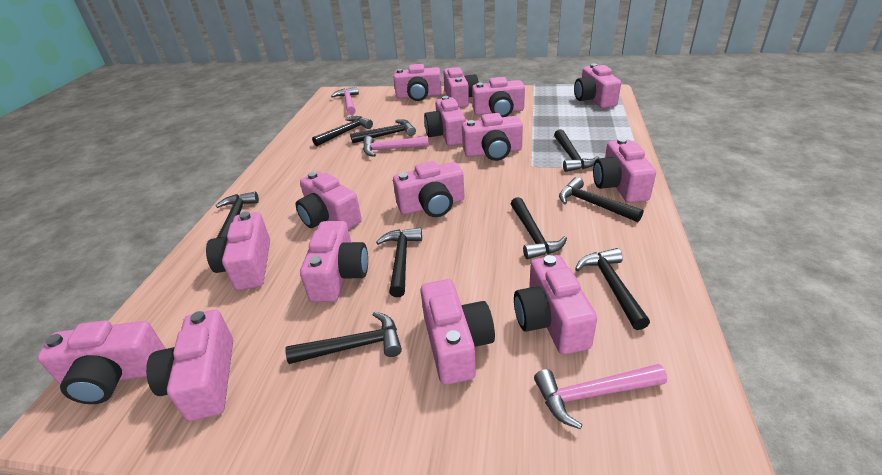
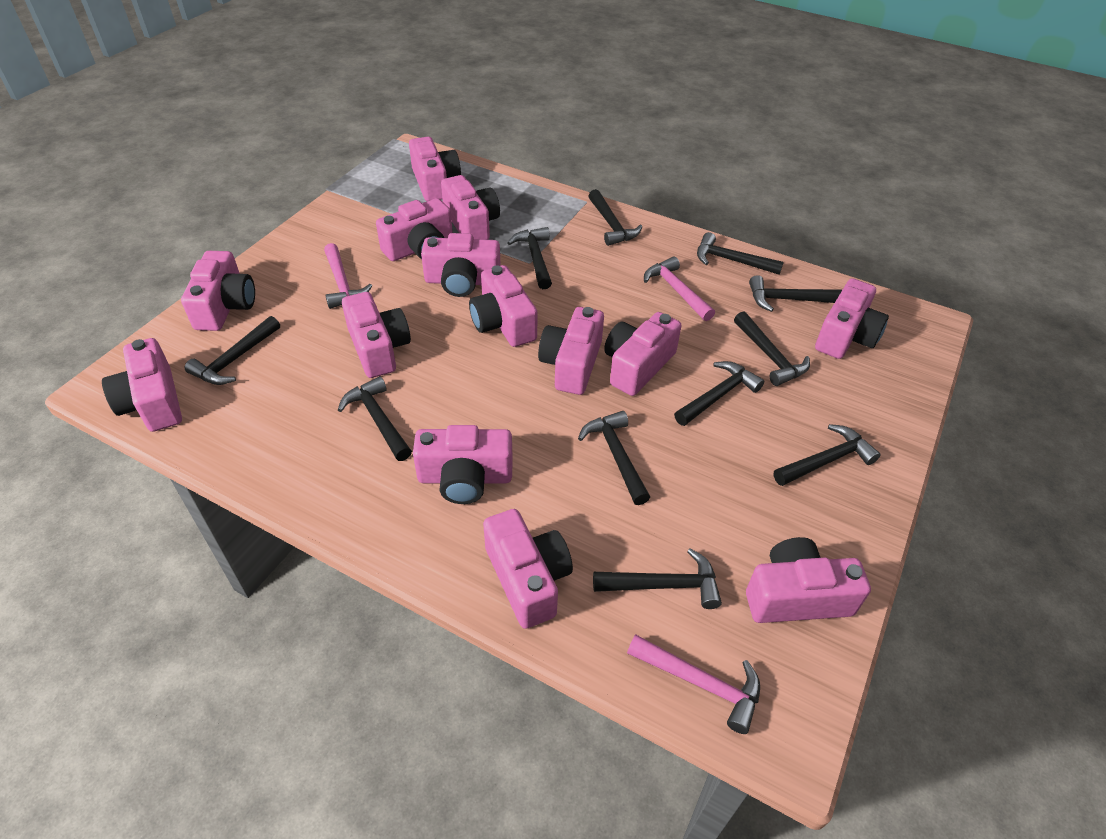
black hammer: [216,192,259,238] [285,312,402,364] [312,116,373,146] [350,119,416,143] [376,228,422,297] [511,197,567,259] [554,129,599,172] [559,177,643,222] [575,248,650,330] = 9 -> [185,316,280,385] [338,376,412,461] [507,227,552,289] [578,411,650,505] [588,189,642,246] [593,549,722,609] [674,361,764,426] [697,232,784,275] [734,311,810,386] [749,275,842,312] [774,424,881,486] = 11
pink camera: [37,321,166,404] [146,310,233,421] [206,212,270,290] [296,171,362,229] [300,221,368,302] [393,64,442,101] [393,161,465,217] [420,279,495,385] [424,96,466,146] [443,67,479,108] [462,113,523,161] [472,77,525,117] [514,255,597,354] [574,63,621,108] [593,138,656,203] = 15 -> [102,338,182,432] [181,251,255,331] [342,292,411,378] [376,198,453,261] [409,137,461,201] [413,425,513,504] [421,233,501,297] [441,175,500,240] [469,265,538,347] [483,509,573,629] [538,307,604,395] [604,312,681,396] [746,537,871,623] [815,279,889,359] = 14

